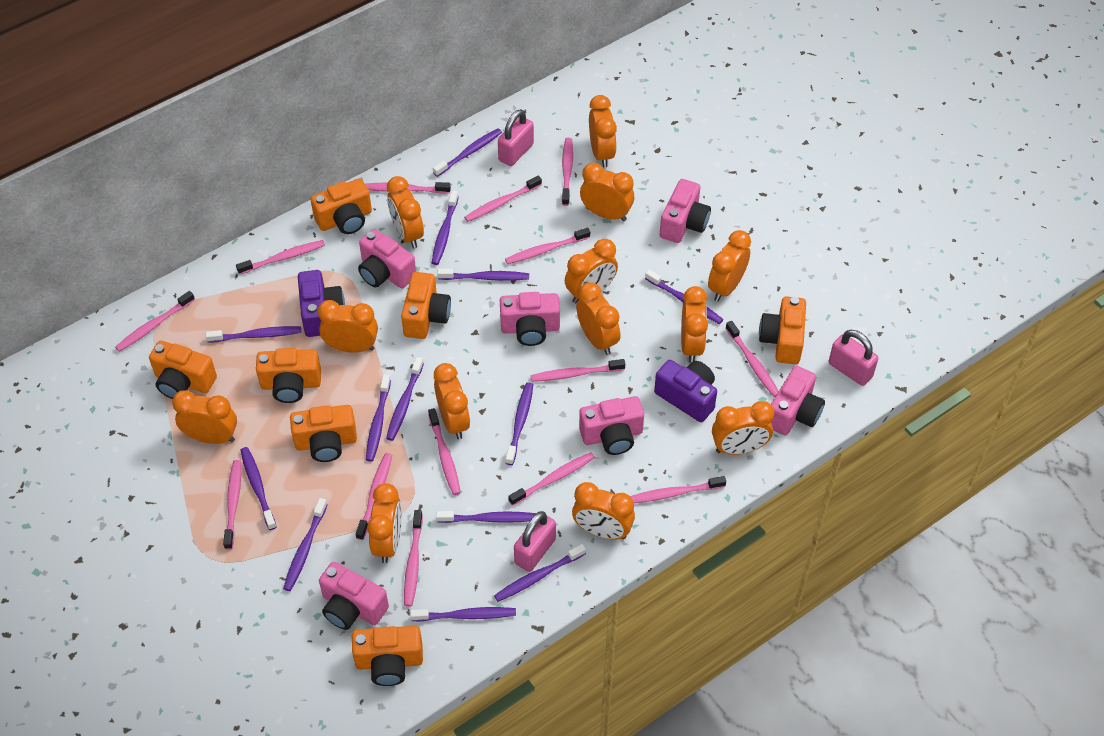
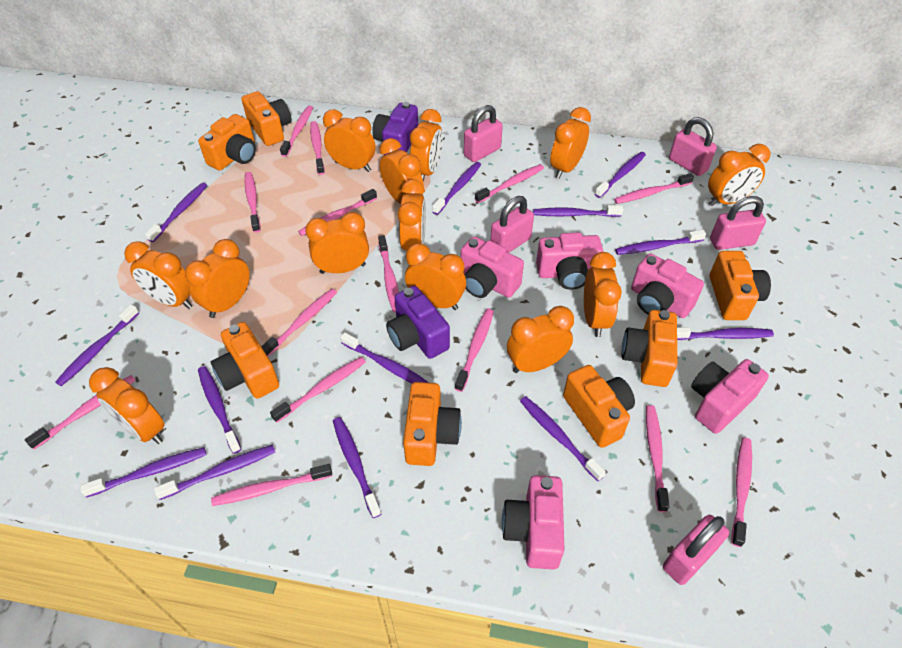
pink camera: [319,562,389,630] [358,229,416,288] [500,292,560,346] [579,396,644,455] [659,179,711,243] [771,366,825,435] = 6 -> [461,237,524,298] [502,475,564,569] [536,232,603,290] [631,253,704,318] [691,359,769,434] = 5
pink padlock: [498,109,534,166] [514,511,556,572] [829,330,878,386] = 3 -> [464,105,503,162] [490,196,534,253] [663,515,729,585] [669,117,717,176] [710,196,766,250] = 5

